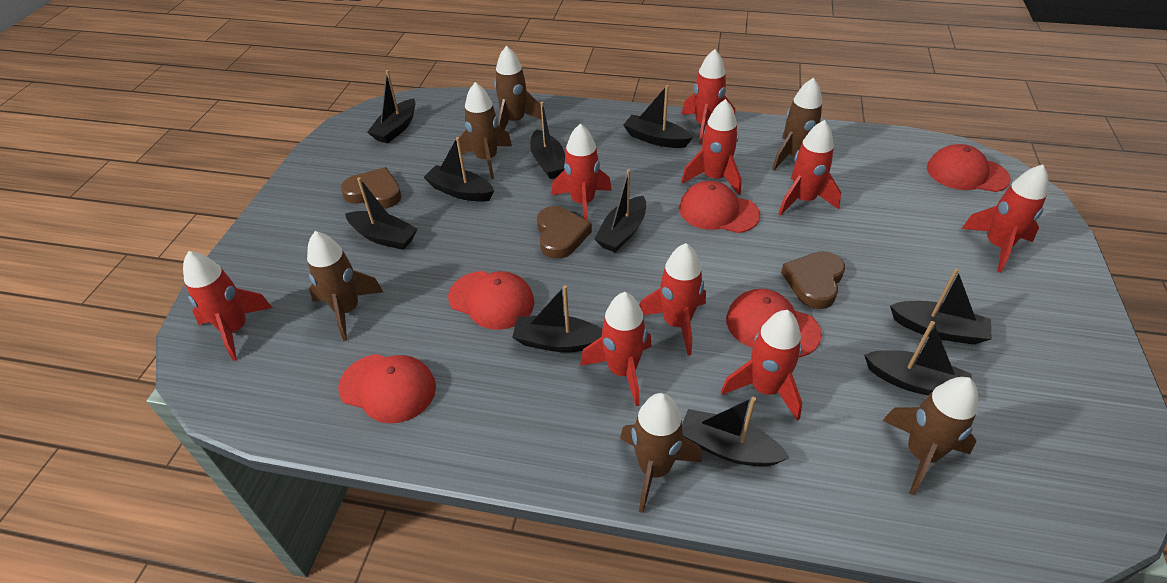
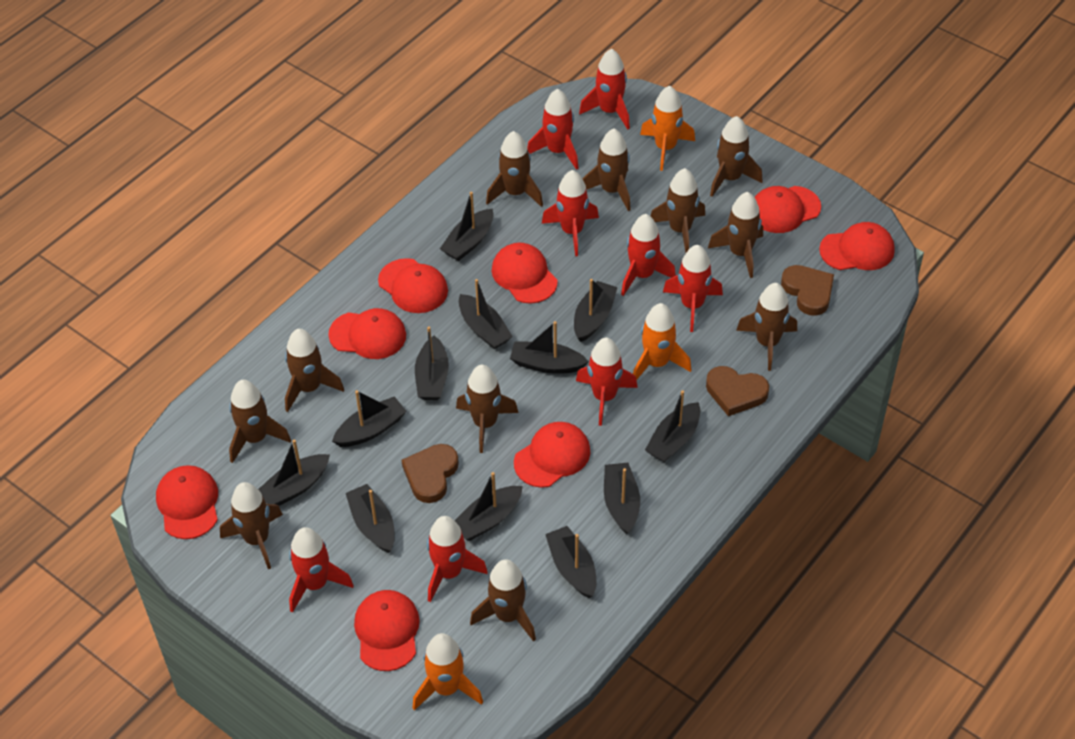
black boat: [345,177,418,250] [367,70,415,143] [423,137,494,202] [512,285,602,352] [530,102,565,179] [594,169,646,252] [623,85,693,148] [682,397,790,467] [864,321,971,396] [890,269,991,345] = 10 -> [258,439,330,506] [332,390,407,447] [346,484,395,553] [415,327,449,400] [440,192,494,261] [455,472,523,541] [459,279,513,349] [510,321,589,374] [545,526,596,598] [574,279,618,342] [604,463,640,534] [645,390,700,462] = 12
brown rocket: [307,231,383,341] [459,82,512,179] [494,46,542,130] [620,393,702,513] [772,78,822,170] [882,377,978,495] = 6 -> [220,482,283,569] [229,380,291,463] [285,329,344,412] [456,365,519,453] [470,559,536,642] [486,131,543,207] [582,128,631,211] [651,168,705,253] [708,192,763,278] [710,116,763,197] [736,283,797,371] = 11
orange rocket: none = 0 -> [413,633,483,710] [633,303,691,380] [640,85,695,171] = 3
red cap: [338,354,436,423] [448,271,535,330] [679,181,760,233] [726,289,822,357] [927,144,1011,192] = 5 -> [156,465,218,539] [328,308,406,359] [354,590,420,671] [378,258,448,313] [492,243,558,304] [514,422,590,488] [755,186,821,233] [819,222,895,270] = 8
red rocket: [183,251,272,361] [551,123,612,221] [580,292,652,406] [640,243,706,356] [681,49,735,144] [681,99,741,195] [721,310,802,421] [779,120,841,216] [962,165,1048,273] = 9 -> [289,527,354,613] [427,516,488,602] [527,89,579,170] [542,170,599,256] [576,338,638,426] [579,49,630,130] [621,214,676,296] [663,245,723,332] = 8

